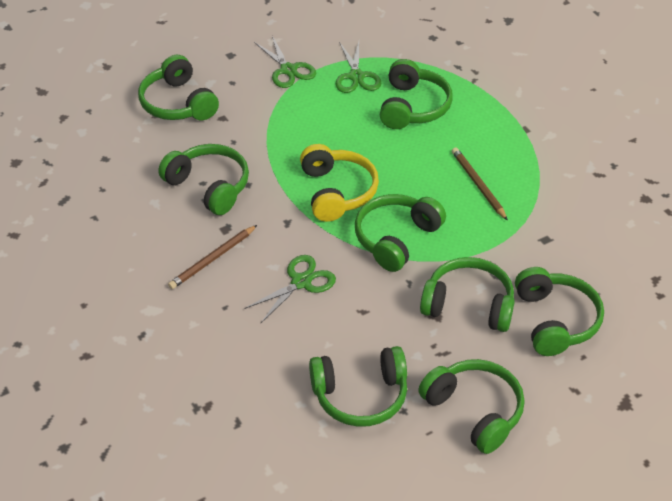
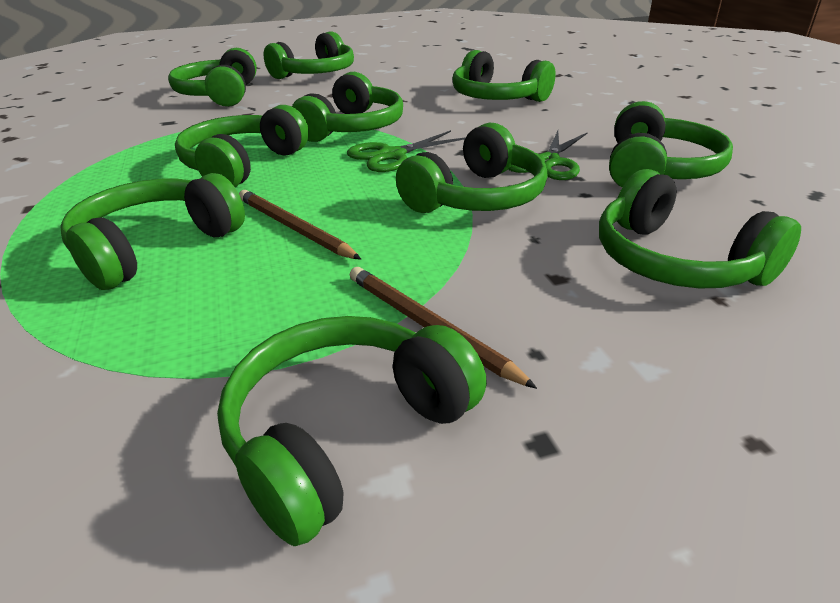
green headphones: [138,55,219,120] [158,144,249,215] [309,346,407,427] [355,194,446,272] [380,59,453,129] [418,359,525,454] [420,257,515,332] [515,267,604,356] = 8 -> [60,173,245,290] [168,48,257,107] [175,105,309,187] [217,316,487,546] [263,31,354,79] [292,72,403,142] [396,123,547,213] [452,50,556,102] [599,169,801,289] [609,101,733,187] = 10
green scissors: [244,255,336,323] [254,36,316,88] [336,41,381,93] = 3 -> [347,130,466,172] [508,131,588,180] = 2
yellow headphones: [300,144,379,222] = 1 -> none = 0

